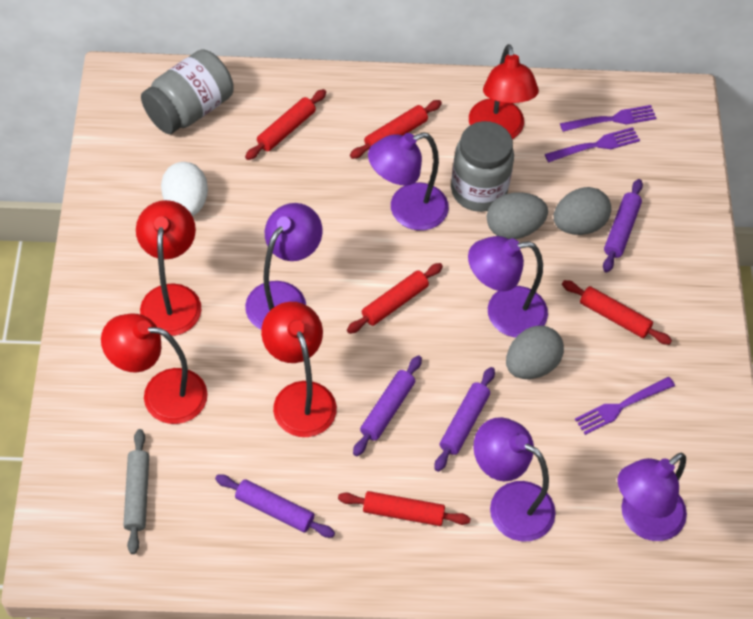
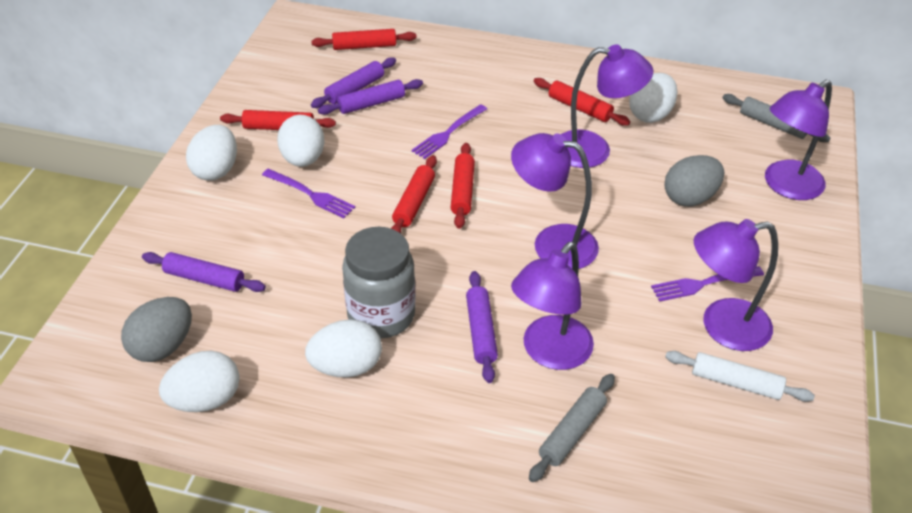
grey egg: [487,192,548,239] [506,326,564,379] [554,187,611,235] = 3 -> [121,297,192,362] [664,155,724,206] = 2
grey jar: [141,49,234,134] [451,121,514,212] = 2 -> [342,227,416,338] = 1
grey rolling pin: [123,429,149,554] = 1 -> [529,374,615,482] [722,94,831,142] = 2
red lamp: [101,313,208,424] [136,200,201,336] [261,302,337,437] [469,44,539,139] = 4 -> none = 0
white egg: [161,162,208,216] = 1 -> [159,351,240,412] [186,125,237,181] [277,115,324,167] [305,319,382,378] [629,73,678,123] = 5
white rolling pin: none = 0 -> [665,351,815,402] = 1

